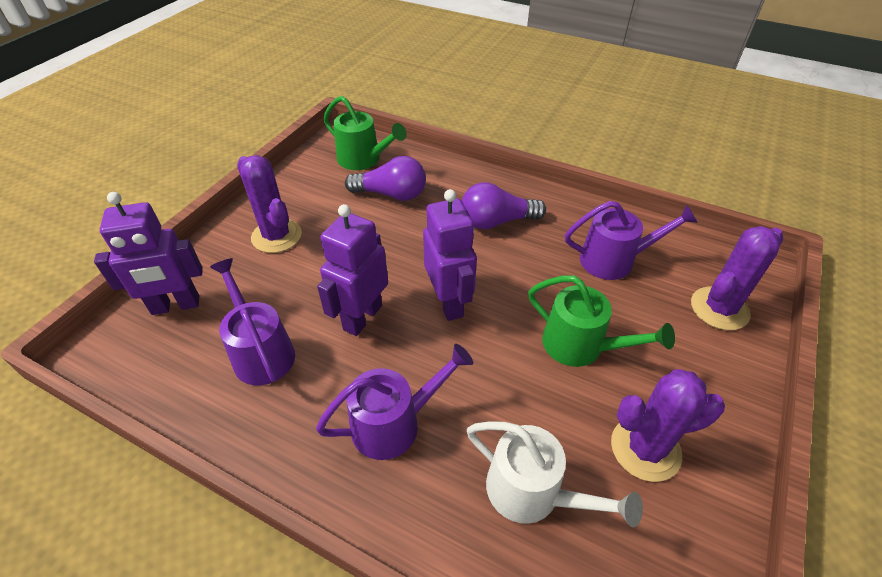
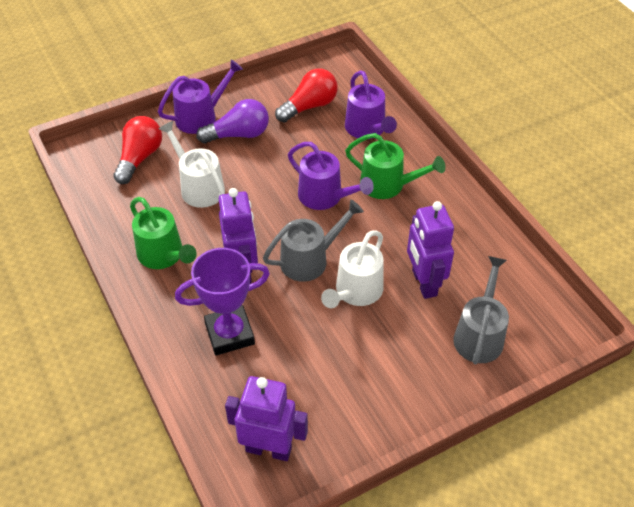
grey watering can: none = 0 -> [263,199,364,282] [453,256,509,364] = 2
purple cactus: [237,155,302,253] [611,369,725,482] [691,226,784,330] = 3 -> none = 0
purple light bulb: [345,156,426,201] [462,182,546,229] = 2 -> [196,99,269,144] = 1
purple trophy: none = 0 -> [175,248,270,355] = 1
red light bulb: none = 0 -> [113,116,162,184] [275,69,338,123] = 2
white watering can: [467,421,643,527] = 1 -> [159,121,225,208] [321,230,384,308] = 2

